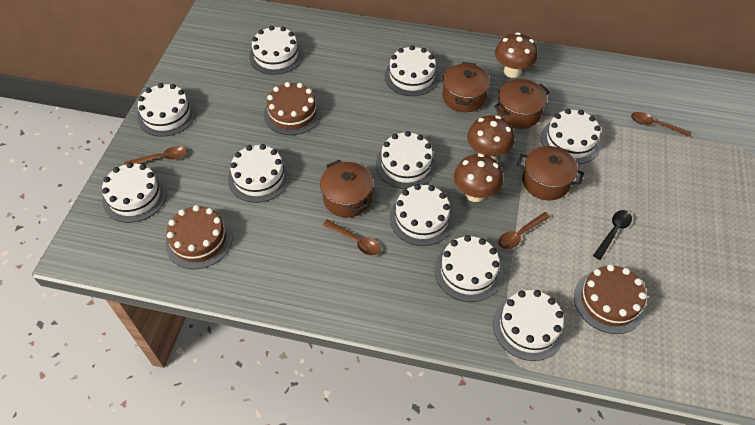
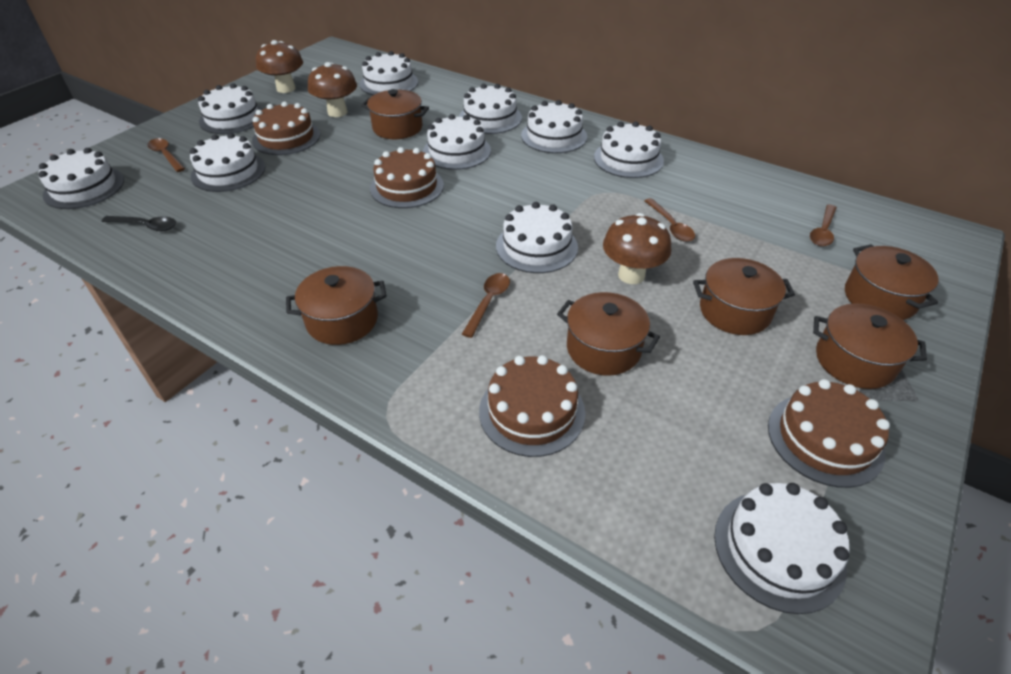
brown cake: [165,205,232,269] [264,82,322,135] [574,264,647,334] = 3 -> [252,101,320,155] [370,147,444,208] [479,355,585,457] [768,379,890,488] = 4
brown pot: [320,160,373,218] [442,62,490,112] [494,79,550,129] [517,146,584,201] = 4 -> [286,266,387,345] [361,89,429,139] [557,292,660,376] [693,258,795,335] [813,303,927,389] [845,244,939,320] = 6

